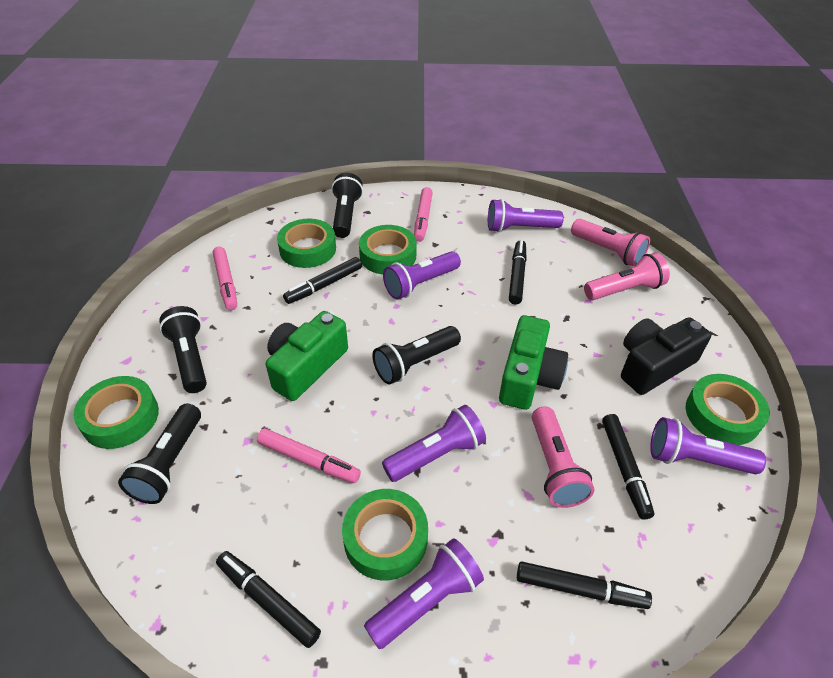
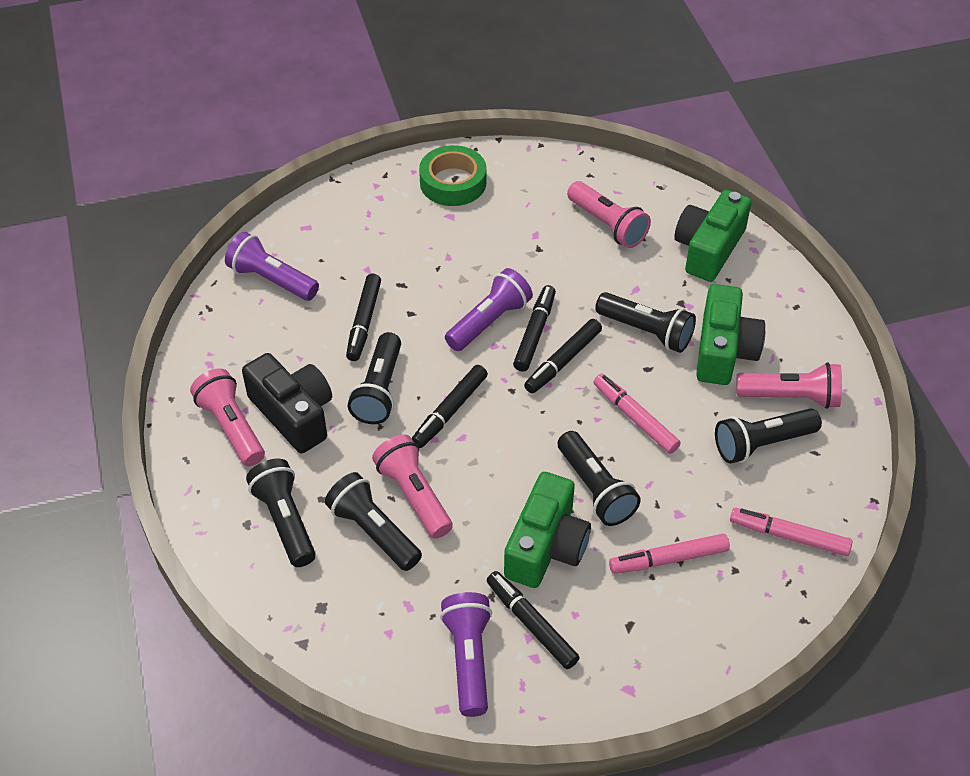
black flashlight: [118,404,201,504] [159,306,207,393] [332,173,363,238] [372,326,461,384] = 4 -> [246,459,316,567] [325,472,422,571] [348,332,401,424] [558,431,641,526] [595,292,696,353] [715,408,822,464] = 6
green camera: [266,311,348,401] [499,315,568,410] = 2 -> [504,472,591,588] [674,190,751,282] [696,284,765,385] = 3
green tape: [74,376,159,449] [277,219,336,268] [342,489,428,580] [359,225,417,274] [686,374,770,445] = 5 -> [419,145,487,206] = 1
pink flashlight: [532,406,594,508] [571,219,650,267] [584,253,670,300] = 3 -> [190,368,265,466] [372,434,453,539] [567,181,651,248] [736,362,842,409] = 4
purple flashlight: [364,538,484,649] [382,405,486,482] [383,251,461,300] [488,199,564,233] [650,417,766,474] = 5 -> [225,232,319,301] [440,592,492,717] [445,268,533,351] = 3

